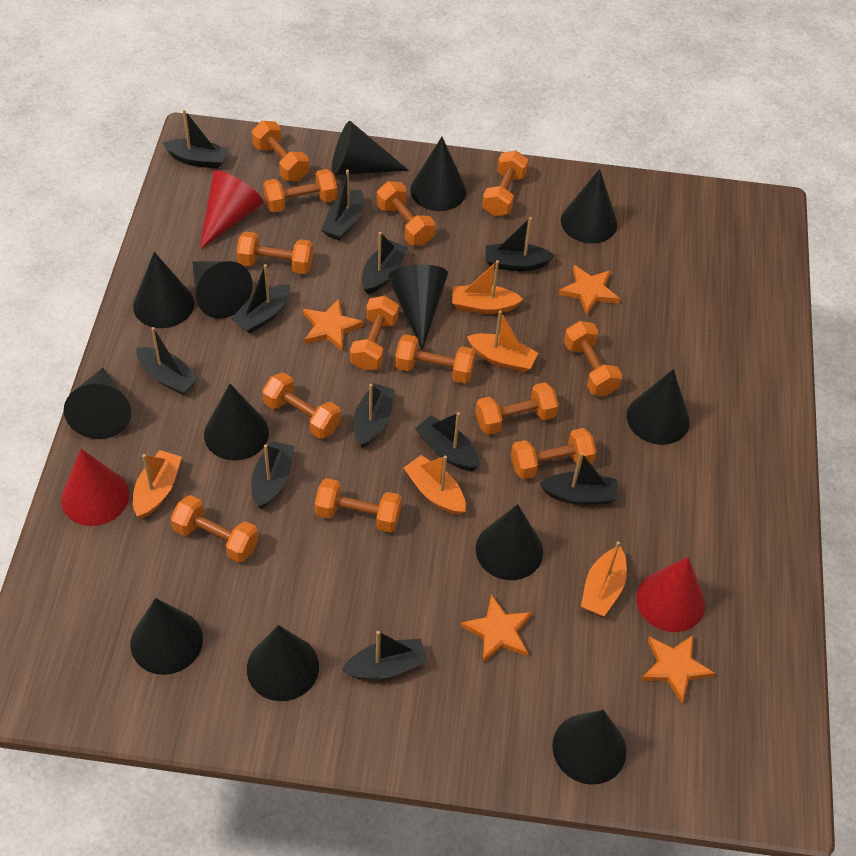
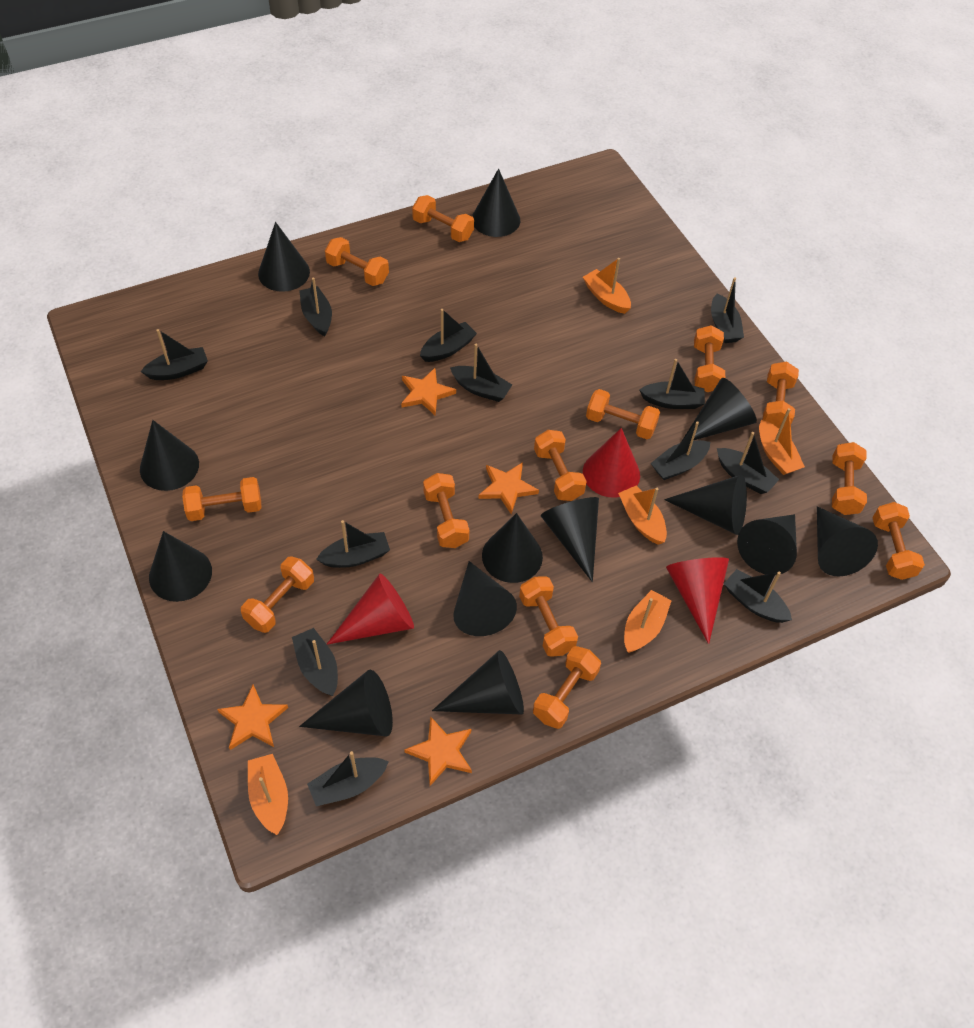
black boat: [137,327,199,395] [163,110,228,169] [231,264,290,334] [251,441,294,509] [321,170,364,241] [342,631,428,679] [354,383,395,448] [362,232,408,294] [415,412,479,471] [486,217,555,271] [540,452,618,505] = 11 -> [141,329,208,380] [292,628,338,696] [299,277,332,336] [307,751,389,806] [316,520,390,568] [420,309,477,362] [450,344,512,402] [639,359,705,409] [651,421,710,480] [711,278,744,343] [717,432,779,494] [724,569,792,623] = 12

